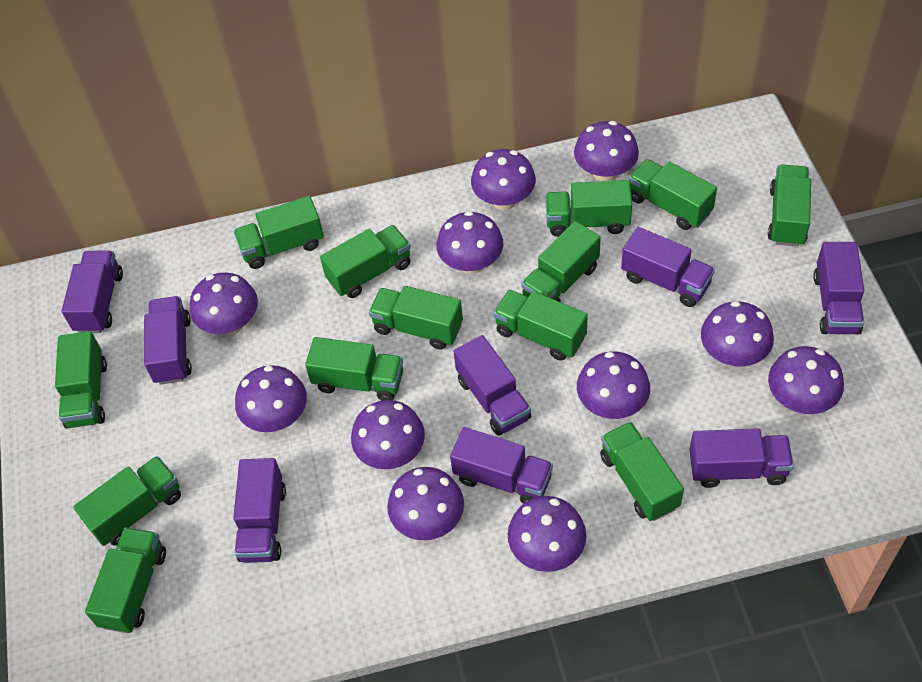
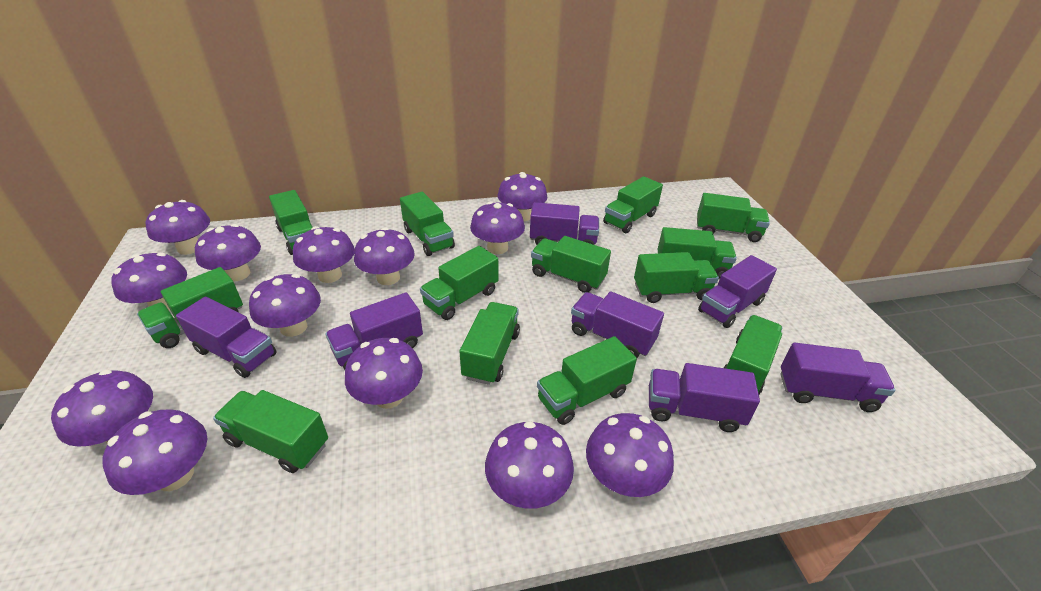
purple mushroom: [190,273,258,335] [235,365,307,432] [351,400,425,469] [387,467,464,540] [437,211,503,274] [471,149,536,210] [508,496,586,572] [574,121,639,181] [577,351,650,419] [701,301,774,367] [768,346,844,414] = 11 -> [51,369,153,447] [103,410,207,495] [111,252,187,310] [146,200,210,255] [195,224,261,282] [249,274,321,337] [293,226,355,283] [345,338,423,409] [354,227,415,285] [470,202,525,254] [485,421,574,509] [498,172,547,221] [586,413,674,497] = 13
purple truck: [62,250,123,333] [144,296,192,385] [233,458,286,563] [450,427,553,504] [453,335,531,435] [621,227,715,307] [689,428,794,488] [813,242,864,335] = 8 -> [176,297,277,378] [325,292,423,370] [530,202,599,245] [571,291,664,358] [649,363,760,432] [698,255,777,328] [780,342,895,412] = 7

